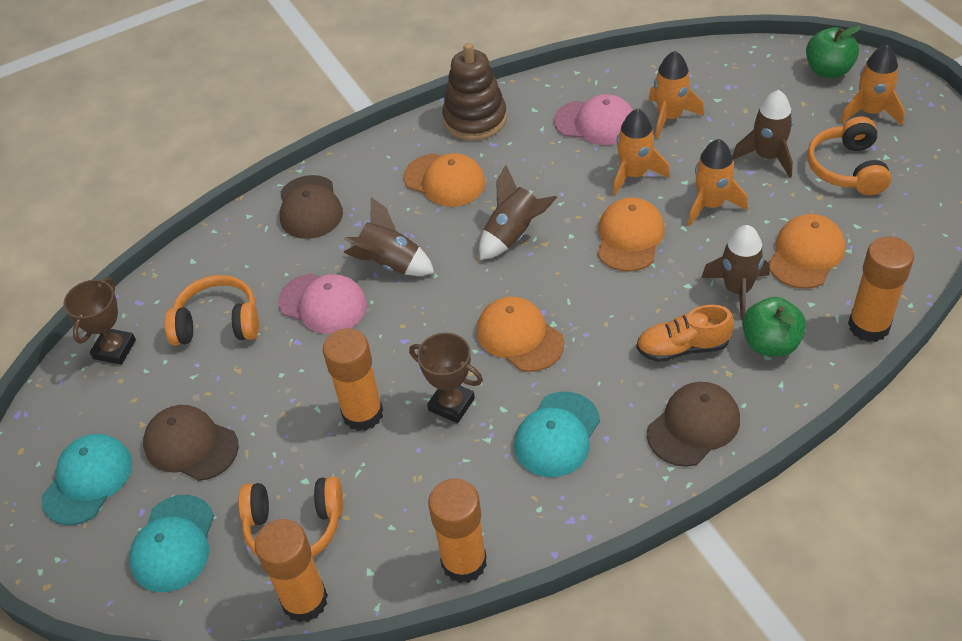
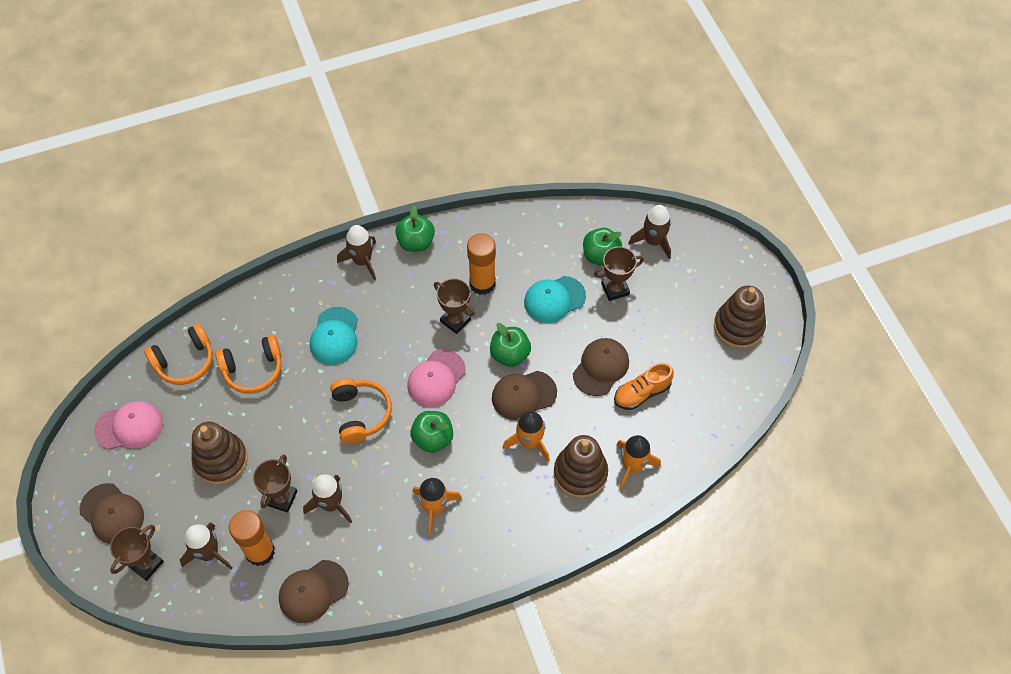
brown cap: [143,405,239,481] [280,175,343,239] [647,382,740,467] = 3 -> [79,483,144,544] [279,560,349,623] [492,371,557,420] [573,338,629,396] = 4
brown stacking toy: [442,43,507,141] = 1 -> [191,422,248,485] [554,435,608,498] [714,285,766,349] = 3
brown trophy: [63,277,136,365] [409,332,483,423] = 2 -> [110,525,164,581] [253,455,297,513] [434,278,475,334] [594,247,644,301] = 4
green apple: [742,297,806,357] [806,26,861,78] = 2 -> [395,206,435,252] [410,411,453,453] [490,323,531,367] [583,228,622,266] = 4
orange cap: [404,153,486,207] [477,296,564,372] [597,197,665,271] [769,214,845,289] = 4 -> none = 0
orange glue stick: [255,519,328,622] [323,328,383,431] [428,479,487,583] [848,236,914,342] = 4 -> [229,510,275,566] [467,233,496,295] = 2
orange rocket: [613,109,670,196] [649,51,704,139] [688,139,748,226] [840,44,905,125] = 4 -> [413,478,462,535] [502,411,550,462] [616,435,661,490] = 3
turquoise cap: [41,434,132,525] [129,495,214,592] [514,392,600,477] = 3 -> [310,307,358,365] [524,276,586,323] = 2

